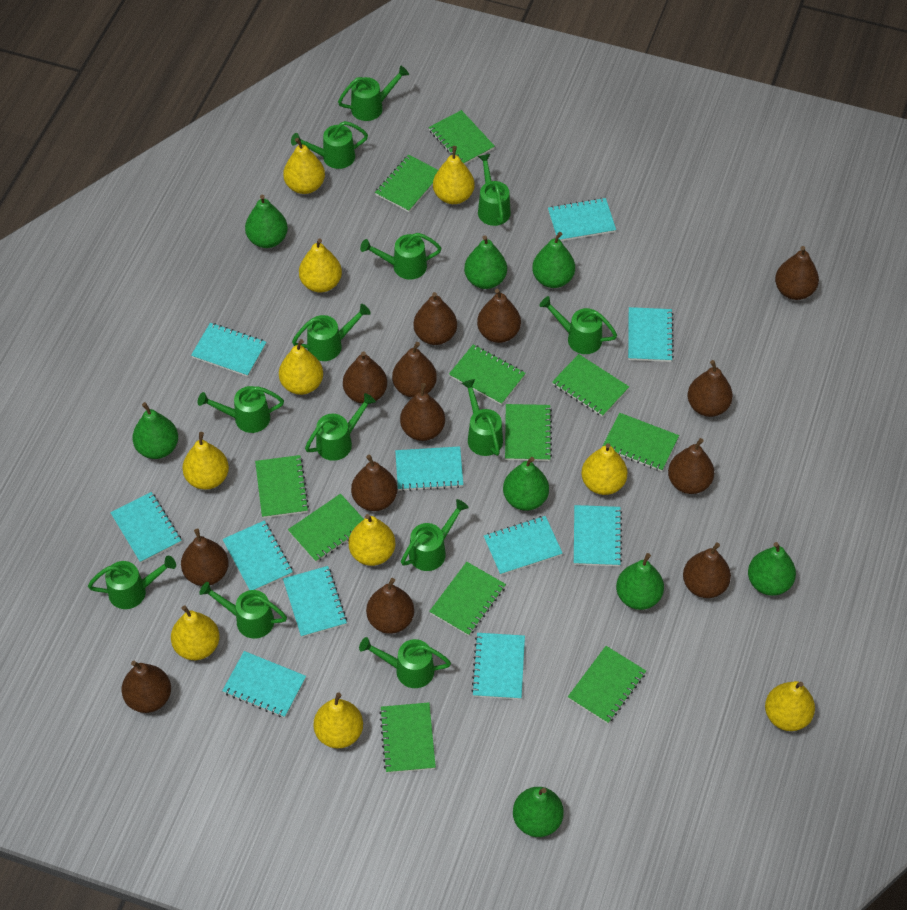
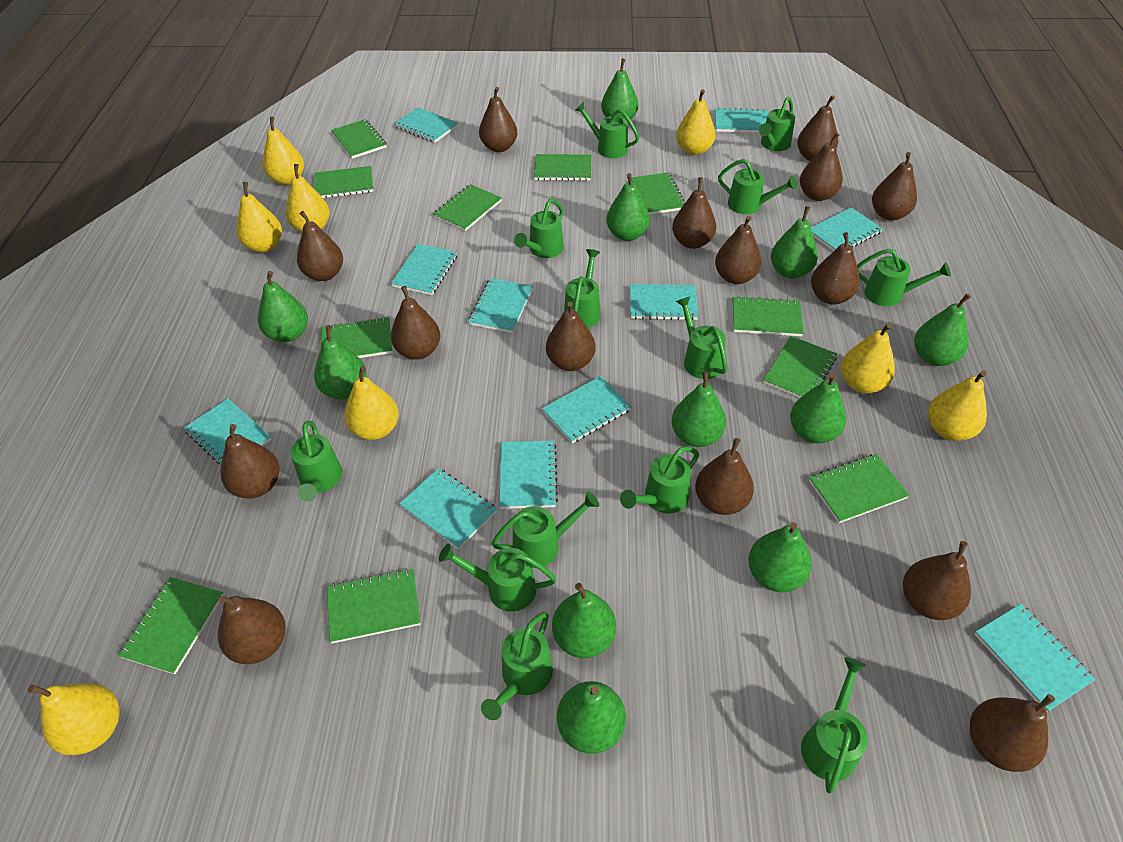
brown pear: [122,661,171,713] [181,529,229,586] [343,351,387,404] [351,455,397,511] [366,578,414,634] [392,342,437,398] [400,383,445,441] [413,292,457,345] [477,289,521,343] [668,438,714,494] [683,543,731,598] [688,360,733,417] [775,246,819,300] = 13 -> [218,596,286,664] [220,424,280,499] [297,211,343,281] [391,286,441,360] [479,87,517,152] [546,302,595,371] [672,177,716,249] [695,438,754,515] [715,216,762,284] [797,95,838,161] [800,132,843,201] [811,232,860,305] [872,152,917,221] [903,541,971,620] [970,694,1055,772] = 15
green pear: [132,402,178,459] [245,195,288,248] [464,235,507,289] [503,457,549,511] [513,787,564,837] [532,232,575,288] [616,553,664,610] [748,542,796,596] = 8 -> [258,271,308,342] [314,325,367,399] [552,583,616,658] [557,681,626,754] [601,58,638,122] [606,173,650,241] [671,371,726,447] [748,522,812,592] [771,206,818,279] [790,373,846,443] [914,293,971,366] = 11
yellow pear: [171,605,219,660] [182,432,229,490] [279,339,323,395] [283,138,325,194] [299,238,342,293] [314,693,363,749] [349,514,396,566] [433,146,475,204] [581,443,628,495] [765,681,815,731] = 10 -> [28,683,120,755] [236,182,282,252] [263,116,304,185] [286,164,330,232] [344,366,399,440] [676,90,715,155] [841,323,895,393] [928,370,987,441] = 8

